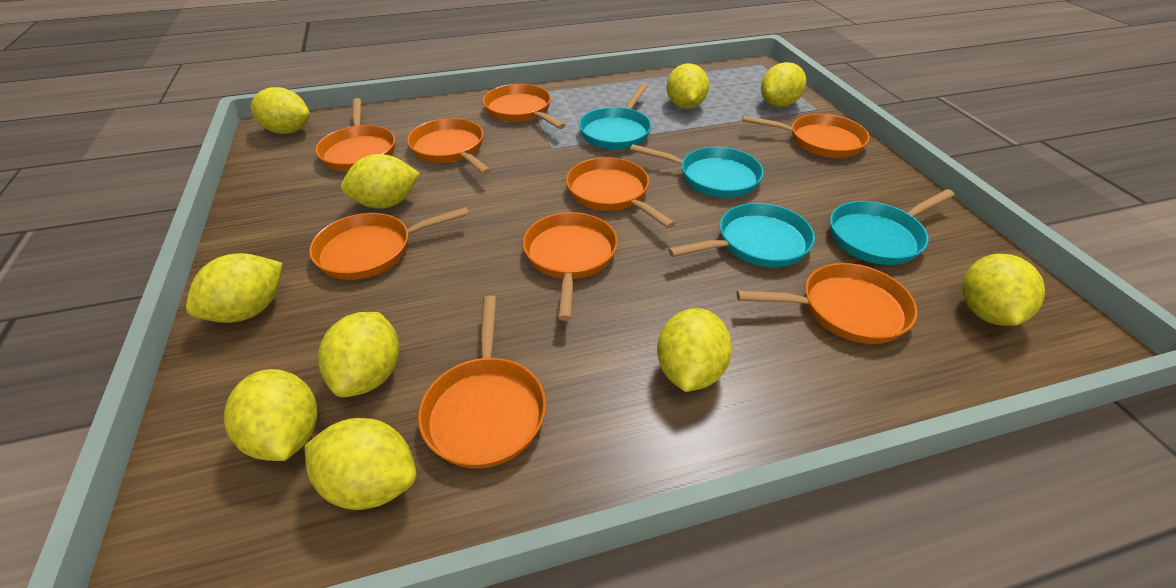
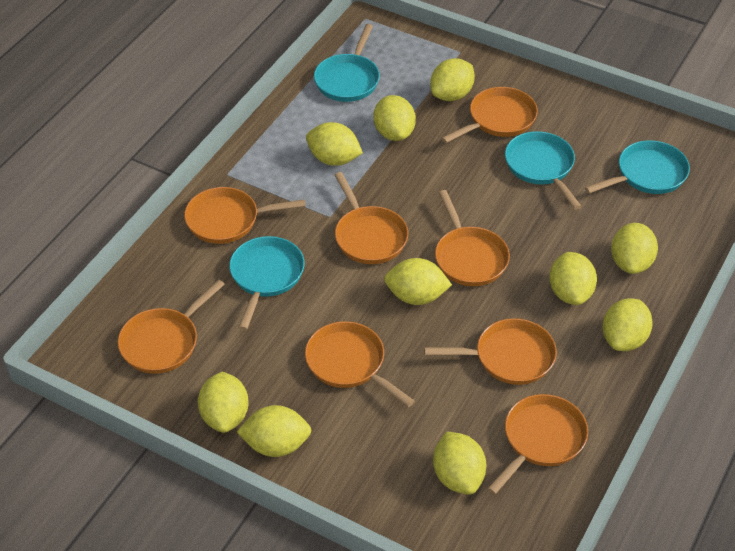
orange pan: [309,207,469,280] [315,98,395,171] [407,118,491,175] [418,295,546,469] [483,84,566,129] [523,212,618,321] [566,157,676,228] [737,263,917,344] [742,114,870,158] = 9 -> [118,279,225,374] [184,187,306,244] [305,321,415,407] [334,172,408,264] [424,318,557,385] [435,190,510,286] [441,87,538,143] [487,394,588,495] = 8

